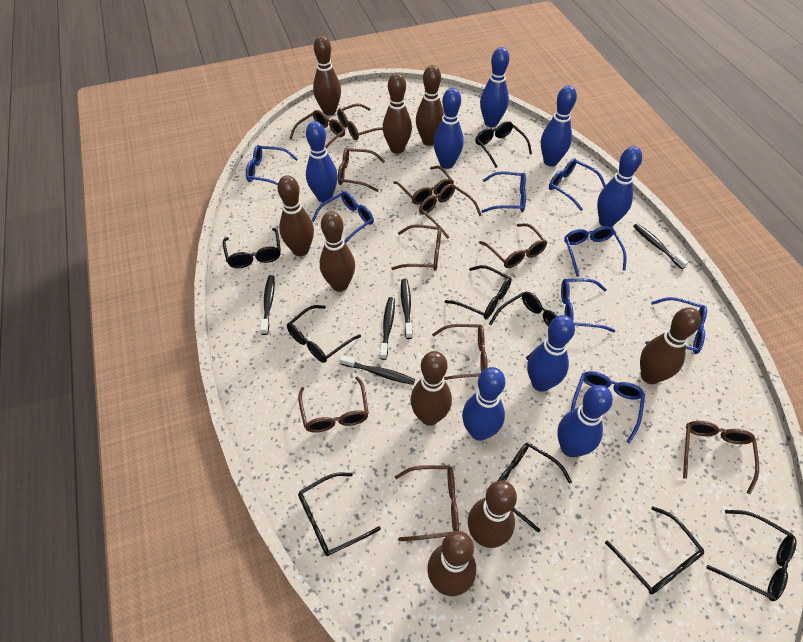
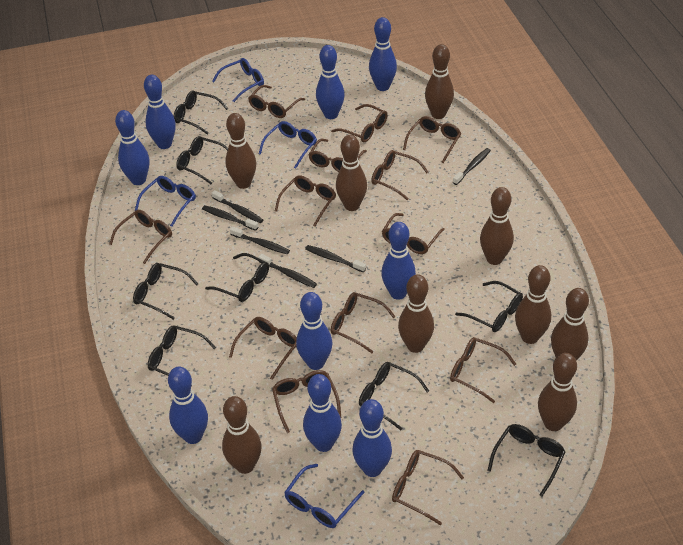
black glasses: [223,228,281,268] [287,305,361,363] [298,472,381,556] [445,265,512,319] [475,121,532,168] [489,292,558,360] [498,443,572,532] [605,506,704,594] [706,510,797,601] = 9 -> [133,263,198,320] [148,325,216,387] [174,90,228,135] [176,136,228,184] [205,253,269,302] [359,362,429,430] [455,281,523,332] [487,424,565,497] = 8
black toothbrush: [260,275,275,335] [339,355,415,385] [380,297,395,360] [401,279,413,339] [633,223,688,269] = 5 -> [202,205,258,231] [212,190,263,223] [230,226,290,254] [258,254,317,288] [305,245,366,272] [453,148,491,185] = 6
blue bowling pin: [306,121,338,202] [434,88,464,169] [462,367,505,441] [480,47,509,127] [527,315,575,392] [541,86,577,166] [557,385,613,457] [597,146,642,227] = 8 -> [115,110,149,185] [144,75,176,149] [168,367,208,444] [296,292,332,370] [303,374,342,452] [316,45,345,119] [352,399,392,477] [369,17,397,91] [381,222,416,300] = 9
blue glasses: [246,145,298,185] [311,191,374,244] [481,171,526,213] [549,158,606,211] [561,279,615,332] [564,226,627,277] [571,371,645,444] [645,297,707,354] = 8 -> [135,176,196,227] [212,58,264,102] [259,121,317,169] [284,464,365,528] = 4
brown glasses: [289,110,345,149] [298,376,369,433] [337,103,383,140] [338,148,385,192] [391,225,442,271] [393,166,454,205] [395,465,459,541] [419,184,482,239] [432,324,488,380] [479,223,547,268] [683,421,759,494] = 11 -> [109,210,172,264] [229,317,297,380] [248,85,305,118] [272,370,341,433] [275,175,336,226] [309,139,367,172] [331,104,387,142] [331,292,396,353] [371,150,428,200] [382,213,445,254] [392,450,464,525] [403,116,461,163] [450,337,516,403] = 13

